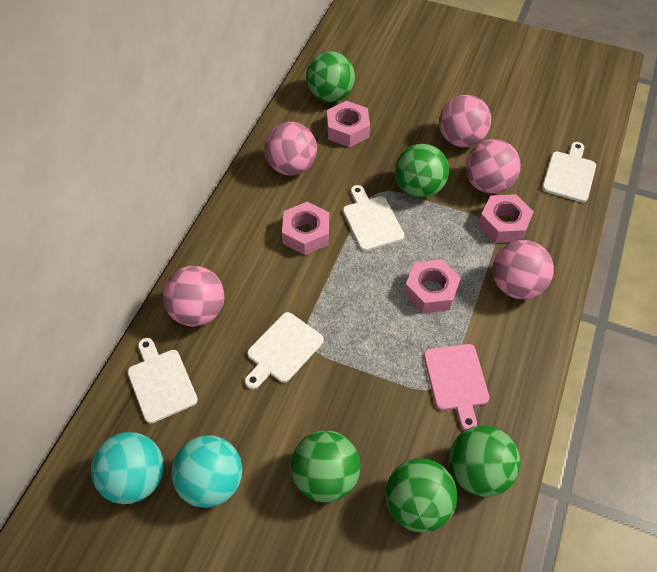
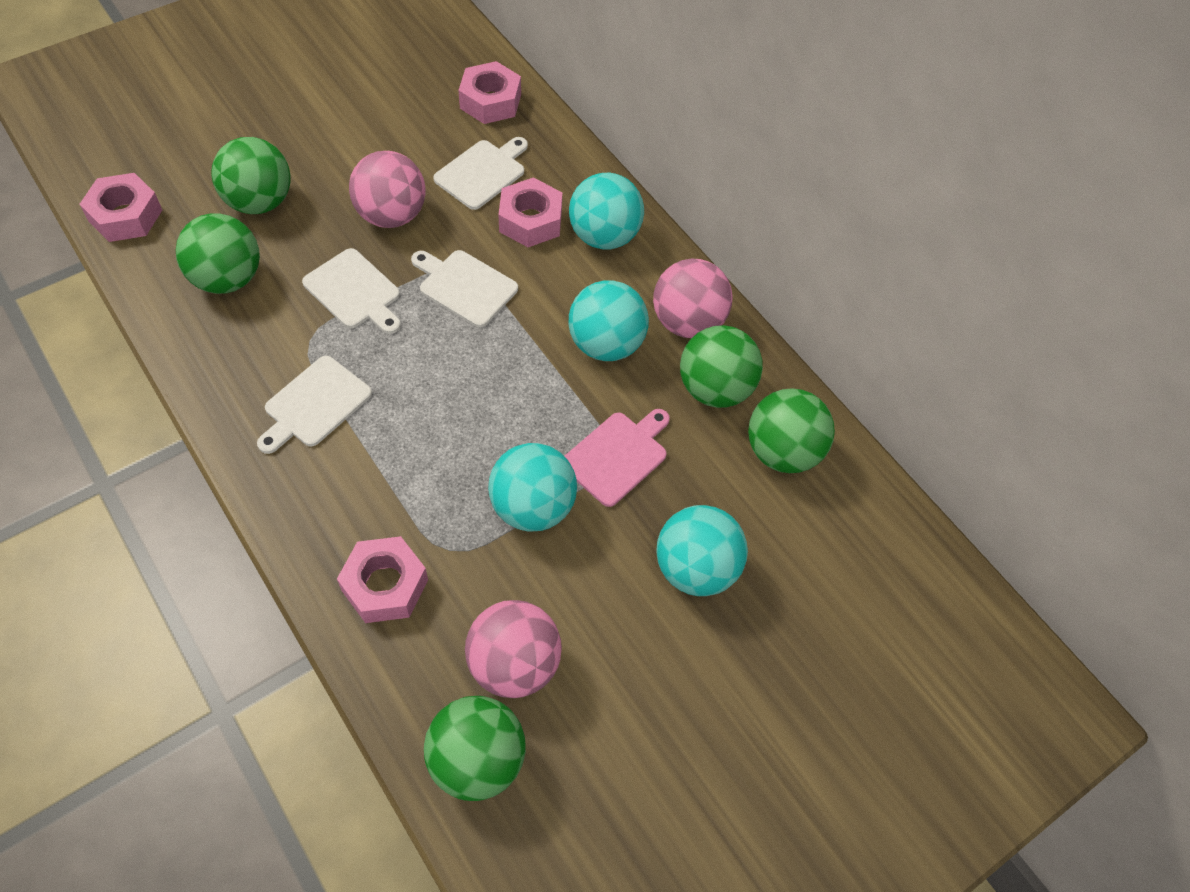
pink ball: [163,266,225,327] [264,122,317,175] [439,95,491,147] [465,139,521,194] [493,240,554,299] = 5 -> [349,151,425,228] [465,600,562,698] [653,259,733,338] = 3
turquoise ball: [91,432,164,504] [171,435,242,508] = 2 -> [488,443,577,532] [569,172,644,250] [569,280,649,361] [656,505,748,596] = 4

